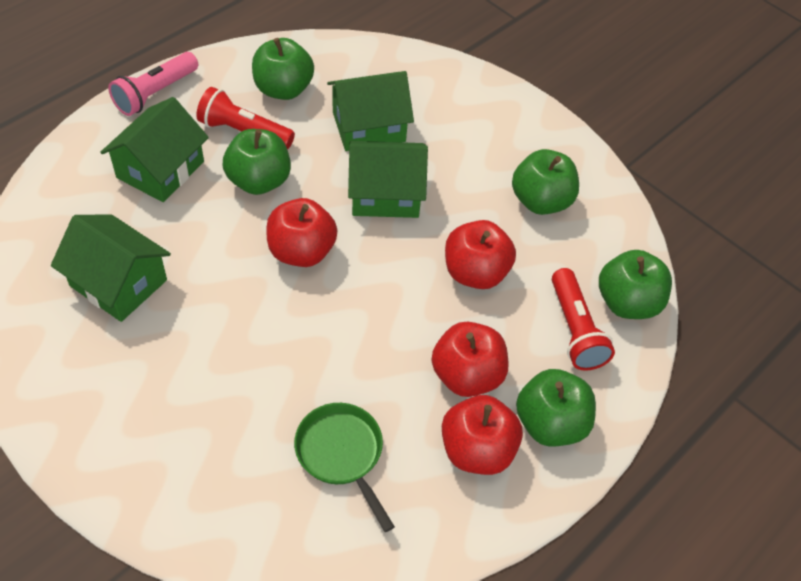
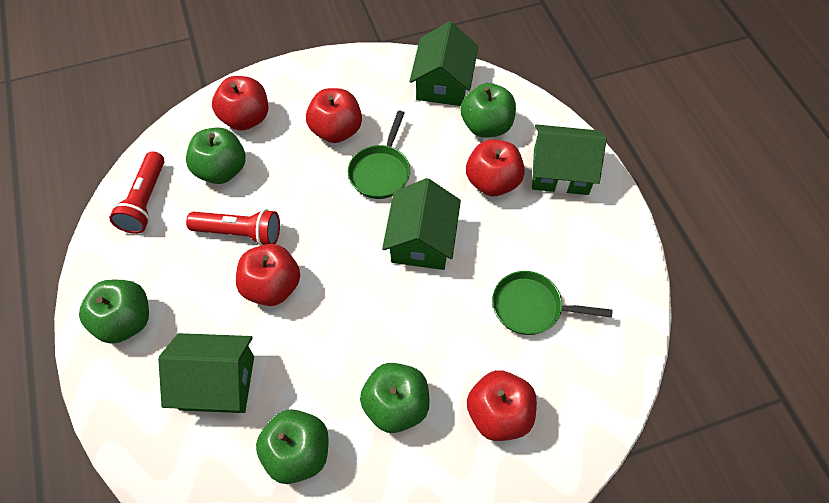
green pan: [294,403,395,532] = 1 -> [348,111,410,199] [492,271,612,335] = 2
pink flashlight: [108,52,198,116] = 1 -> none = 0
red apple: [266,198,337,267] [432,322,508,397] [442,395,523,475] [445,220,516,289] = 4 -> [212,76,268,131] [236,244,300,306] [306,88,362,143] [466,140,525,196] [467,370,537,441] = 5

